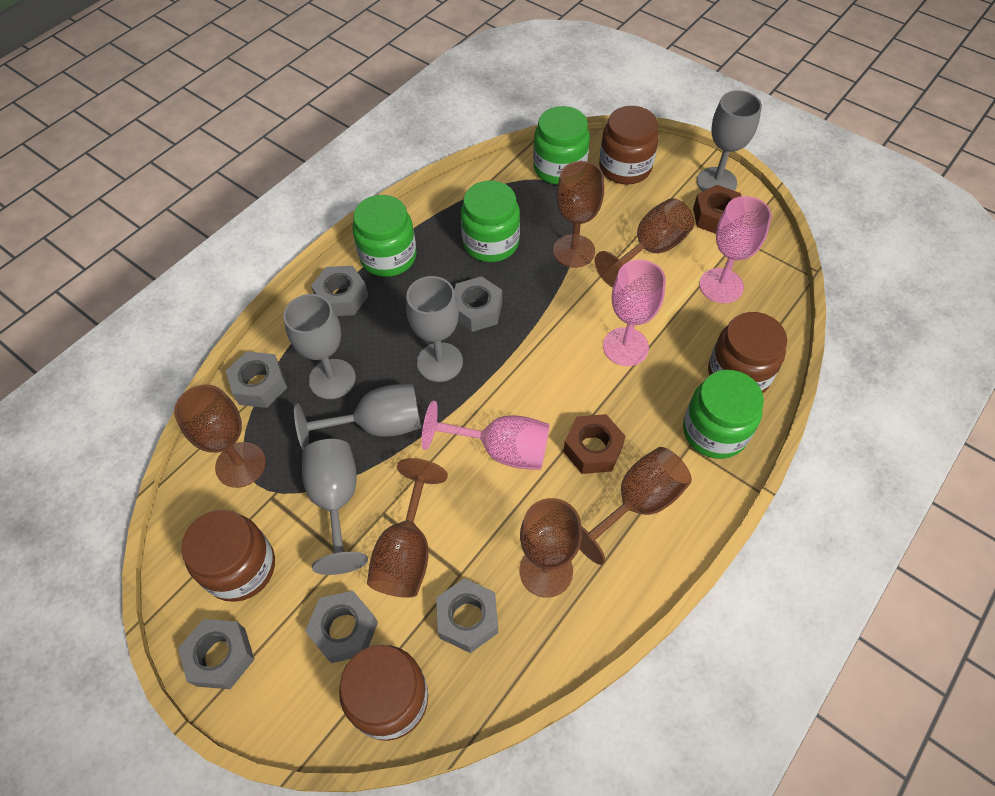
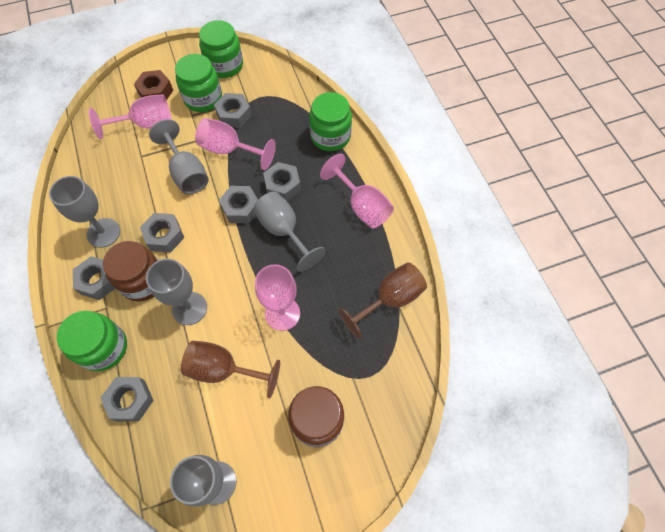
brown goblet: [174,384,266,488] [367,458,448,598] [520,498,582,598] [553,161,604,268] [579,447,692,565] [594,198,694,287] = 6 -> [181,341,280,398] [338,263,427,339] = 2
brown jar: [181,510,275,602] [339,645,428,741] [599,106,659,185] [708,312,787,393] = 4 -> [103,241,158,302] [288,386,344,447] = 2
brown nut: [563,414,626,474] [693,185,741,234] = 2 -> [134,70,173,100] = 1
pink goblet: [422,400,549,470] [603,259,666,366] [699,196,772,303] = 3 -> [89,94,172,139] [195,118,276,170] [255,264,300,331] [320,154,394,229] = 4

